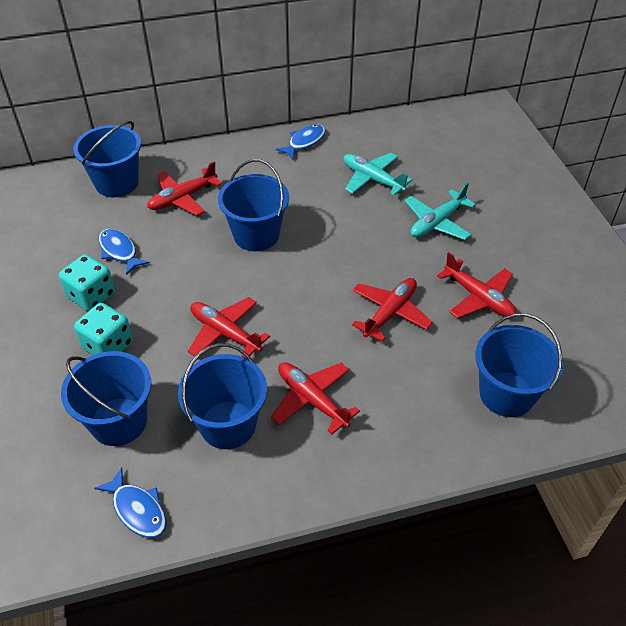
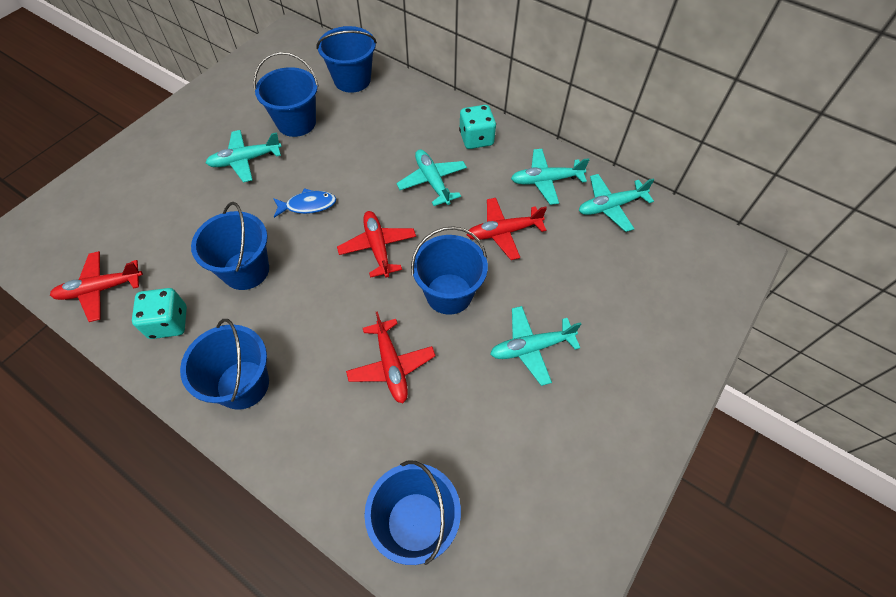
blue bucket: [61,351,151,446] [73,121,141,197] [178,343,267,449] [218,159,289,251] [475,313,563,417] = 5 -> [180,319,269,410] [191,202,269,290] [253,52,319,137] [316,26,377,93] [364,461,461,565] [411,226,488,315] = 6
blue fish: [94,467,167,538] [99,229,150,275] [276,124,326,159] = 3 -> [273,188,336,218] = 1
red plane: [147,162,222,216] [188,297,270,358] [271,362,360,434] [352,278,433,342] [437,252,516,318] = 5 -> [50,251,143,322] [337,211,416,278] [346,311,435,403] [467,198,547,260] = 4
turquoise plane: [343,153,412,195] [405,182,476,240] = 2 -> [206,130,282,183] [396,149,467,206] [490,306,581,386] [511,149,589,205] [579,174,655,232] = 5

